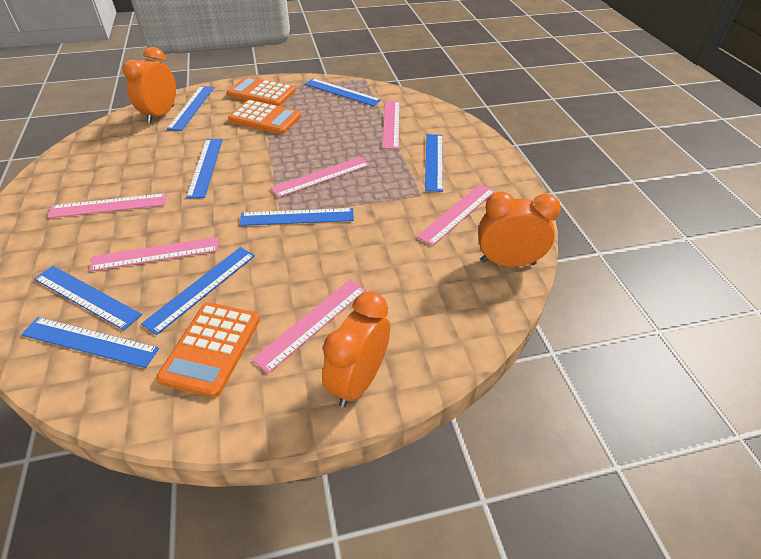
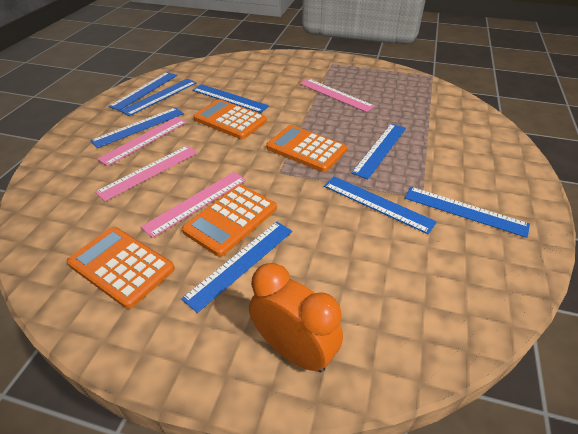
orange calculator: [156,302,260,398] [227,76,296,106] [228,100,301,134] = 3 -> [67,227,175,309] [182,185,277,257] [194,99,267,139] [266,125,347,172] = 4
orange clock: [123,47,176,123] [322,291,390,407] [478,191,561,267] = 3 -> [249,263,343,372] = 1
pink ruler: [47,193,167,218] [90,237,219,271] [252,280,366,374] [271,157,370,198] [382,101,400,149] [417,184,495,246] = 6 -> [95,145,198,201] [97,117,187,166] [141,172,246,238] [300,79,375,112] = 4

